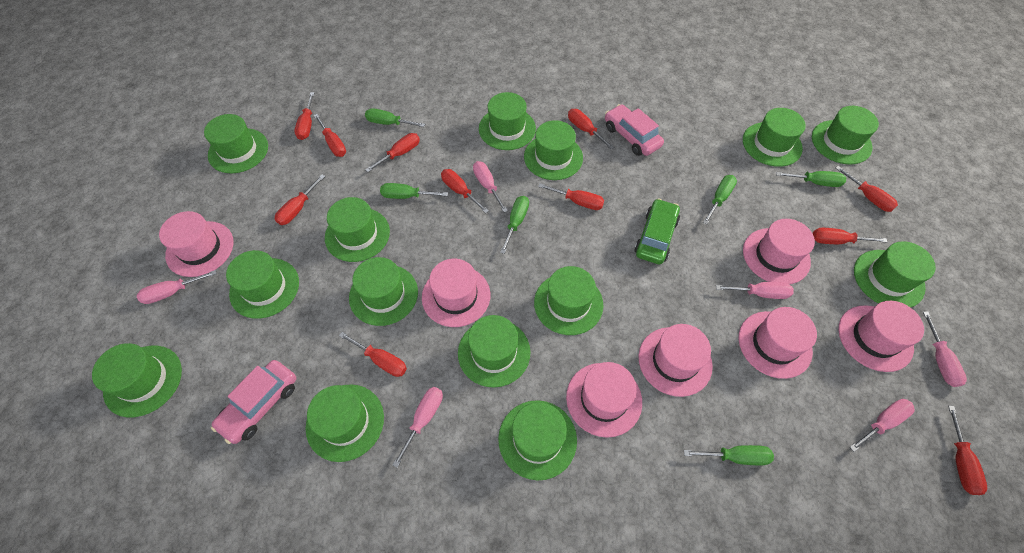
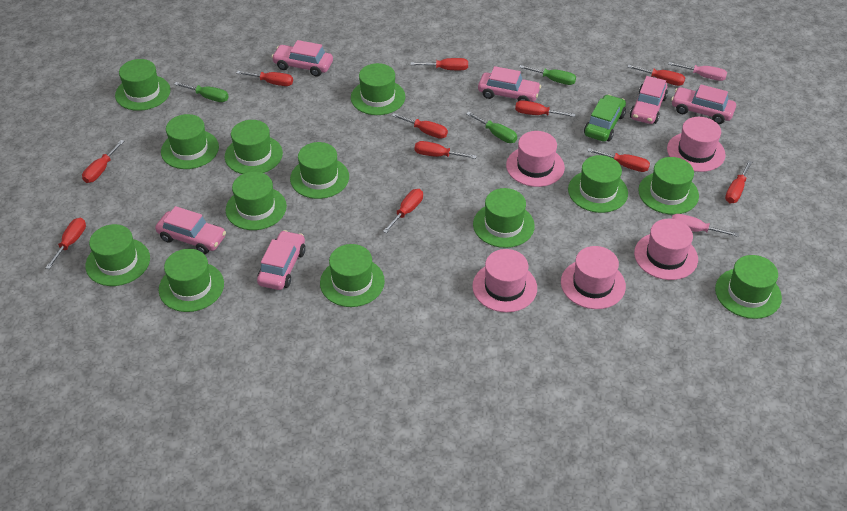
green hat: [92,343,182,417] [204,114,268,173] [226,250,299,319] [306,384,384,462] [325,197,390,262] [349,257,418,326] [458,315,530,388] [479,92,536,150] [498,400,577,480] [524,120,583,180] [534,266,604,335] [743,108,806,167] [812,106,879,165] [854,241,936,307] = 14 -> [85,224,150,286] [115,59,170,111] [159,249,224,312] [161,114,219,169] [225,120,283,174] [226,172,287,230] [290,142,349,199] [320,244,385,307] [351,63,405,115] [473,188,535,248] [568,155,628,213] [638,157,699,215] [715,255,782,319] = 13
green screwdriver: [365,108,425,127] [380,183,448,199] [500,196,529,254] [684,445,774,465] [703,175,737,225] [776,171,846,187] = 6 -> [174,82,229,102] [466,112,517,143] [519,65,576,85] = 3
pink car: [211,360,297,444] [605,104,664,156] = 2 -> [155,206,226,254] [257,230,306,290] [272,40,333,77] [478,66,541,102] [630,76,668,124] [671,84,736,124] = 6
pink hat: [159,211,234,277] [422,259,490,327] [566,362,642,438] [638,324,713,397] [739,307,817,379] [743,219,815,284] [838,301,924,372] = 7 -> [472,249,537,312] [506,131,565,187] [561,246,626,309] [634,219,698,280] [667,117,726,172] = 5
pink screwdriver: [137,270,217,304] [393,387,443,468] [473,161,508,212] [716,282,794,299] [850,399,915,452] [923,311,967,387] = 6 -> [668,62,727,81] [672,214,739,237] = 2

